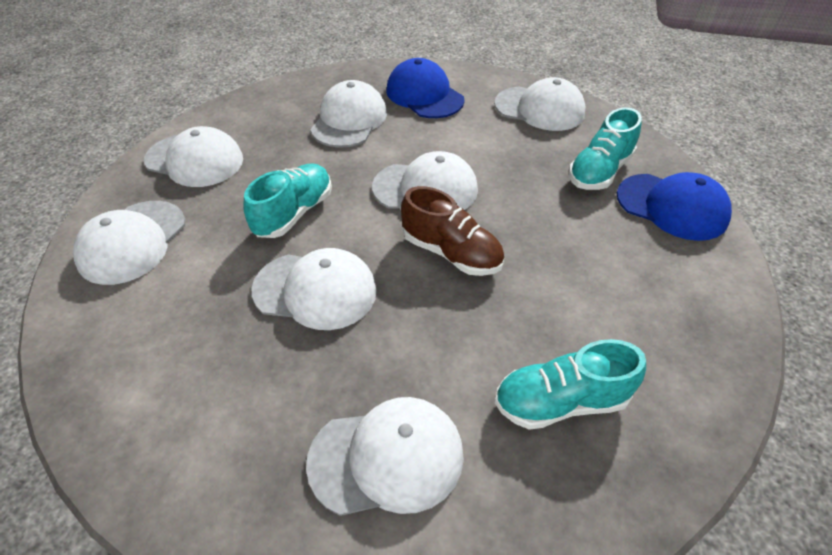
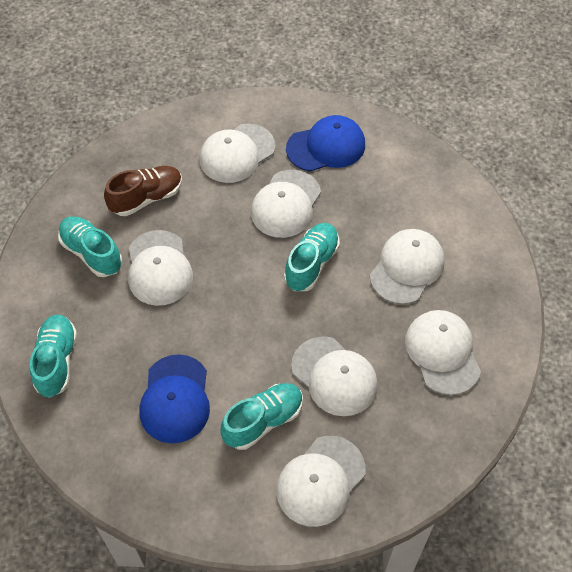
turquoise shoe: [243,163,332,238] [495,339,646,430] [569,107,642,190] = 3 -> [30,314,77,398] [58,216,122,277] [221,383,303,450] [284,223,340,291] = 4

